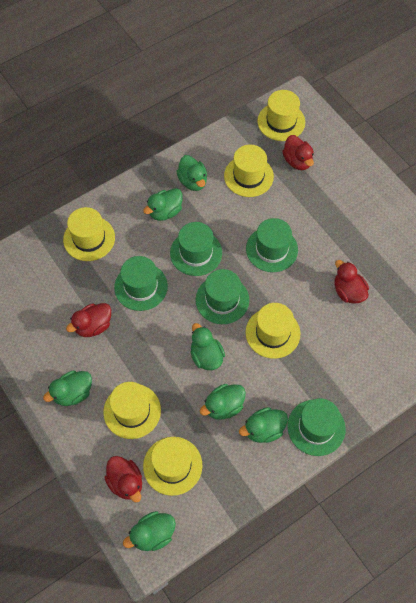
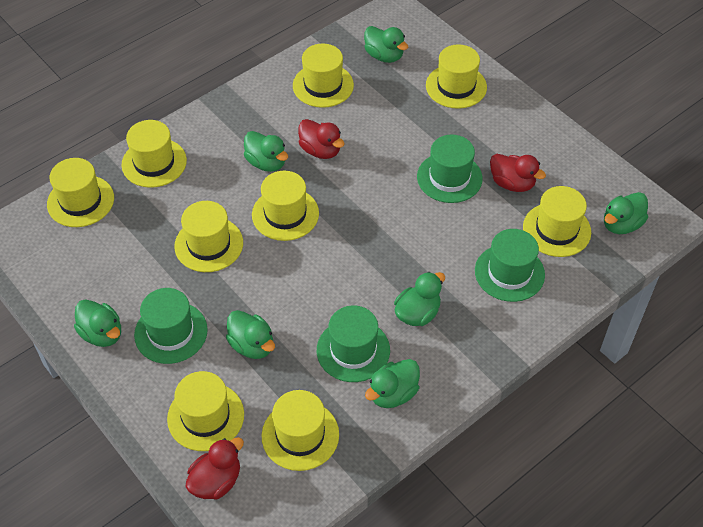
green hat: [114,256,168,311] [170,222,222,276] [196,269,249,324] [246,218,298,272] [287,398,346,456] = 5 -> [134,288,208,364] [317,305,390,382] [417,135,483,203] [475,229,545,302] = 4
red duck: [66,303,111,337] [104,456,142,502] [282,135,314,170] [334,260,369,304] = 4 -> [186,437,244,500] [298,119,345,159] [490,154,546,192] = 3
yellow hat: [63,207,115,261] [103,382,161,439] [143,437,202,496] [224,145,274,197] [245,303,300,359] [257,90,305,141] = 6 -> [47,158,114,227] [121,120,187,188] [167,371,244,451] [174,201,243,272] [252,171,319,241] [262,390,339,471] [293,44,354,108] [426,44,487,109] [523,186,591,257] = 9

